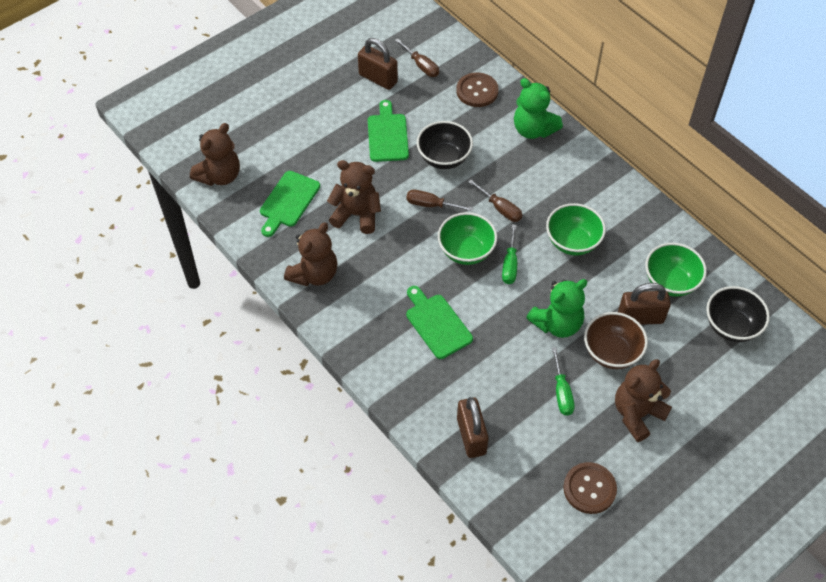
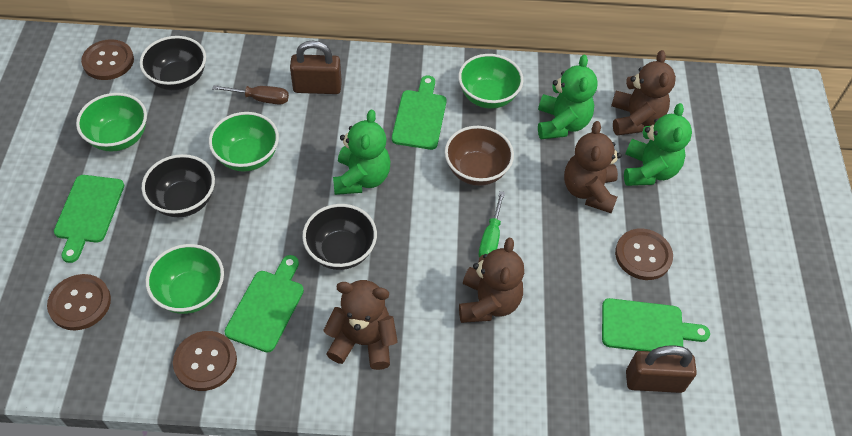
black bowl: [417,121,473,169] [706,286,770,342] = 2 -> [140,36,206,90] [142,154,215,217] [302,204,377,270] = 3
brown button: [456,72,499,107] [563,462,617,514] = 2 -> [47,274,111,330] [81,39,134,80] [173,331,237,391] [615,229,673,280] = 4
brown padlock: [358,38,398,90] [457,397,489,458] [618,283,671,325] = 3 -> [290,41,342,94] [626,345,697,393] = 2
brown screwdriver: [395,39,439,77] [406,190,473,211] [468,180,522,222] = 3 -> [212,85,289,105] = 1
green bowl: [438,212,497,265] [546,203,606,255] [645,243,707,297] = 3 -> [76,93,147,152] [146,244,224,314] [209,112,279,172] [458,54,523,109] = 4
green cutting board: [260,171,320,237] [368,100,409,162] [406,286,473,359] = 3 -> [54,175,124,263] [224,255,304,353] [392,76,447,150] [602,298,710,351] = 4
green screwdriver: [502,225,517,284] [552,347,575,416] = 2 -> [479,191,505,258] = 1
green teddy bear: [514,78,563,139] [526,279,588,338] = 2 -> [333,110,390,195] [538,55,598,139] [624,103,692,186] = 3

